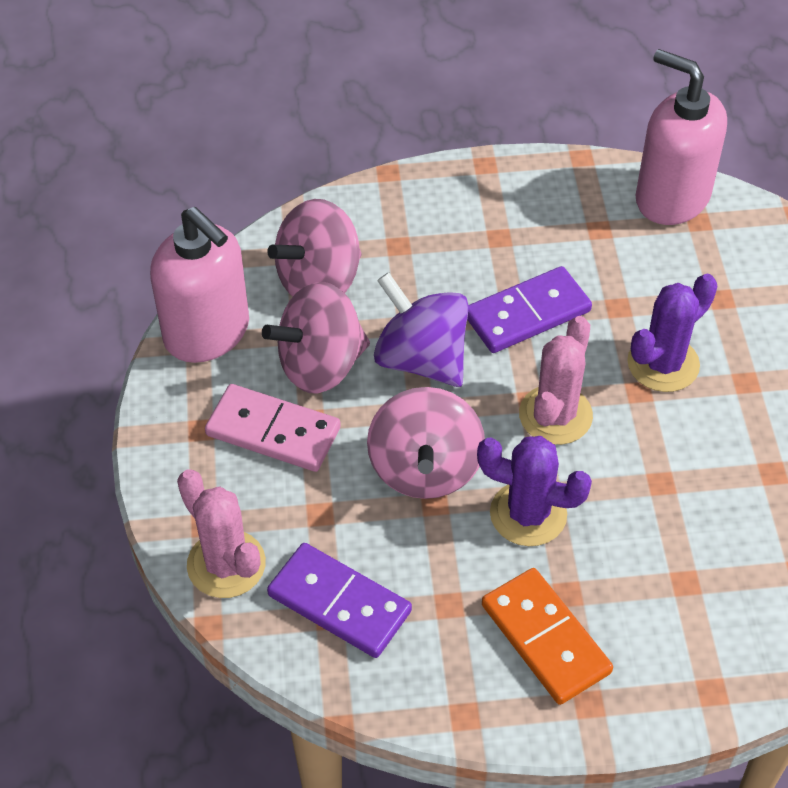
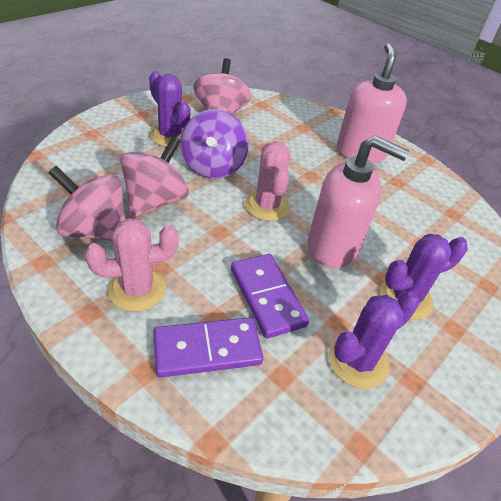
orange domino: [482,568,613,705] = 1 -> none = 0
pink domino: [205,384,341,472] = 1 -> none = 0
purple cactus: [477,436,592,546] [627,274,718,392] = 2 -> [149,71,190,147] [329,291,419,389] [380,234,468,320] = 3

